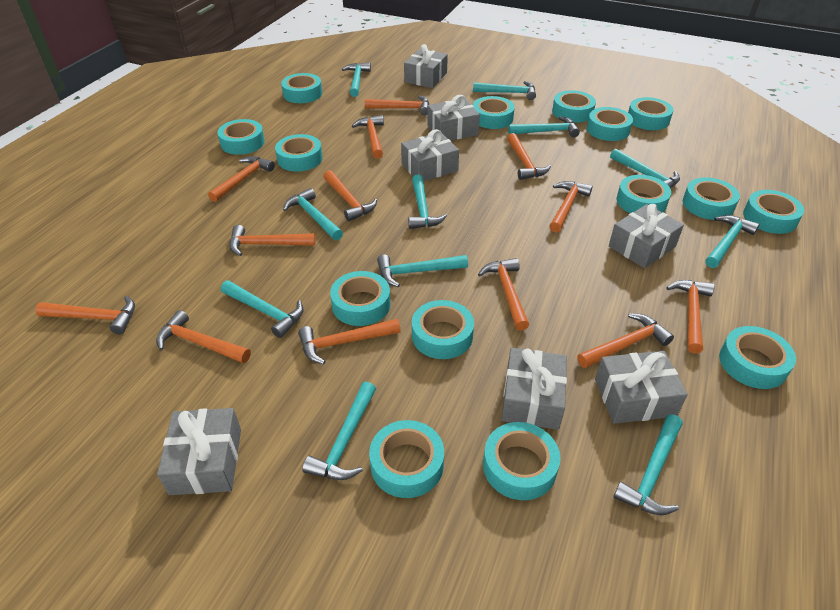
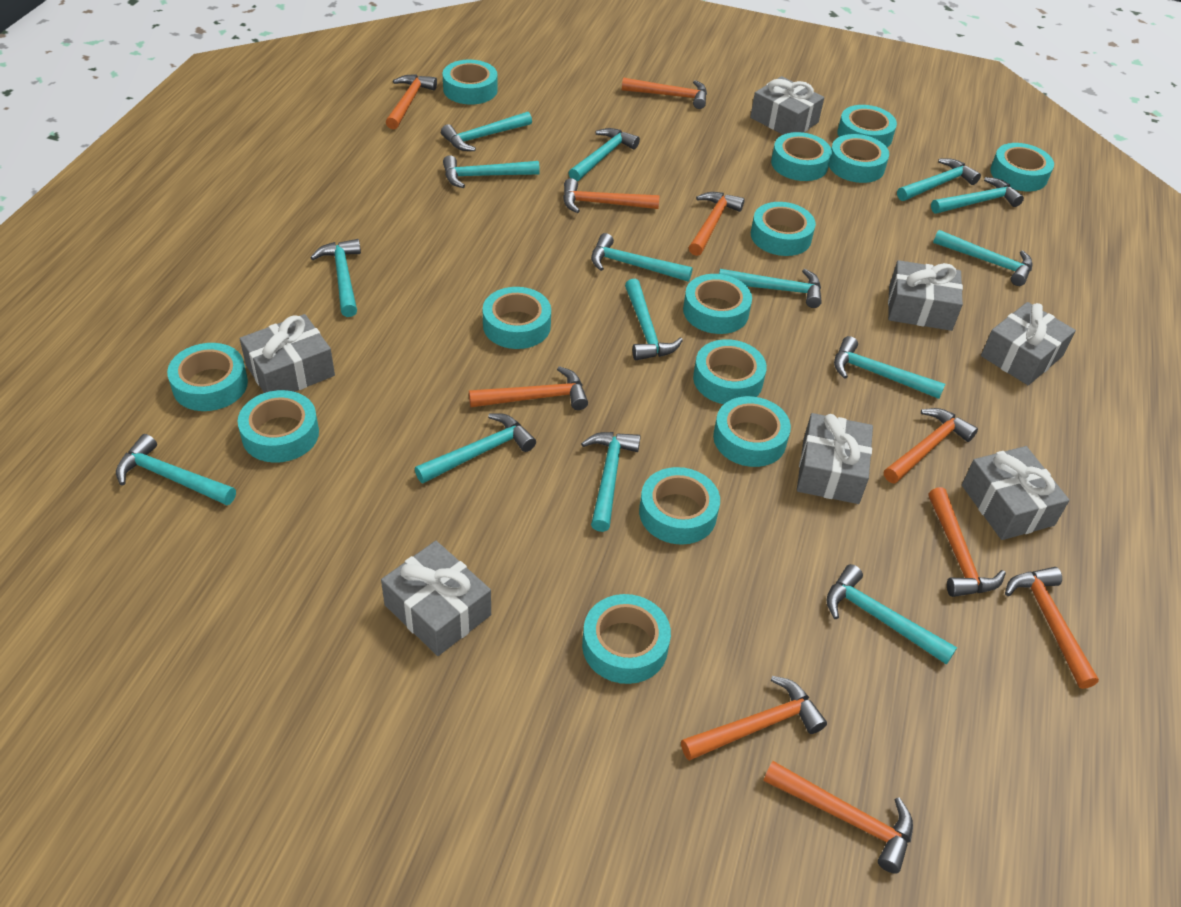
orange hammer: [36,296,135,334] [156,310,251,363] [208,156,275,202] [229,225,316,256] [298,319,401,364] [323,170,377,221] [352,115,384,159] [365,95,429,115] [478,258,529,331] [507,133,551,180] [550,181,593,232] [577,313,674,368] [666,280,715,354] = 13 -> [386,74,437,130] [469,366,588,410] [563,178,660,213] [622,78,707,109] [681,676,827,761] [689,192,745,256] [763,761,913,874] [884,408,978,484] [928,487,1006,597] [1005,567,1099,689] = 10
turquoise hammer: [221,281,303,338] [283,188,343,241] [302,382,376,480] [342,62,371,97] [377,255,468,287] [408,175,447,229] [473,81,536,100] [508,116,580,137] [610,149,680,188] [613,414,683,515] [706,215,759,268] = 11 -> [116,434,236,505] [310,239,361,317] [415,413,536,483] [441,112,532,151] [443,155,540,188] [569,128,640,181] [581,432,641,532] [591,233,693,282] [625,279,683,360] [719,269,822,308] [826,564,957,665] [834,336,945,399] [897,158,981,201] [931,177,1024,214] [933,230,1033,286] = 15
turquoise tape: [217,119,265,155] [275,134,323,172] [281,73,322,103] [330,271,391,326] [369,420,444,498] [412,300,474,359] [473,96,515,129] [483,422,560,500] [552,90,596,123] [587,107,633,141] [617,175,671,213] [628,97,673,130] [683,177,740,220] [719,326,796,389] [743,190,804,234] = 15 -> [167,343,248,411] [238,390,319,463] [442,60,498,105] [483,287,551,349] [582,594,671,684] [639,467,720,545] [683,274,752,334] [693,339,767,404] [713,396,791,467] [751,202,816,256] [771,132,832,181] [829,134,889,183] [837,105,897,147] [990,143,1054,191] = 14

